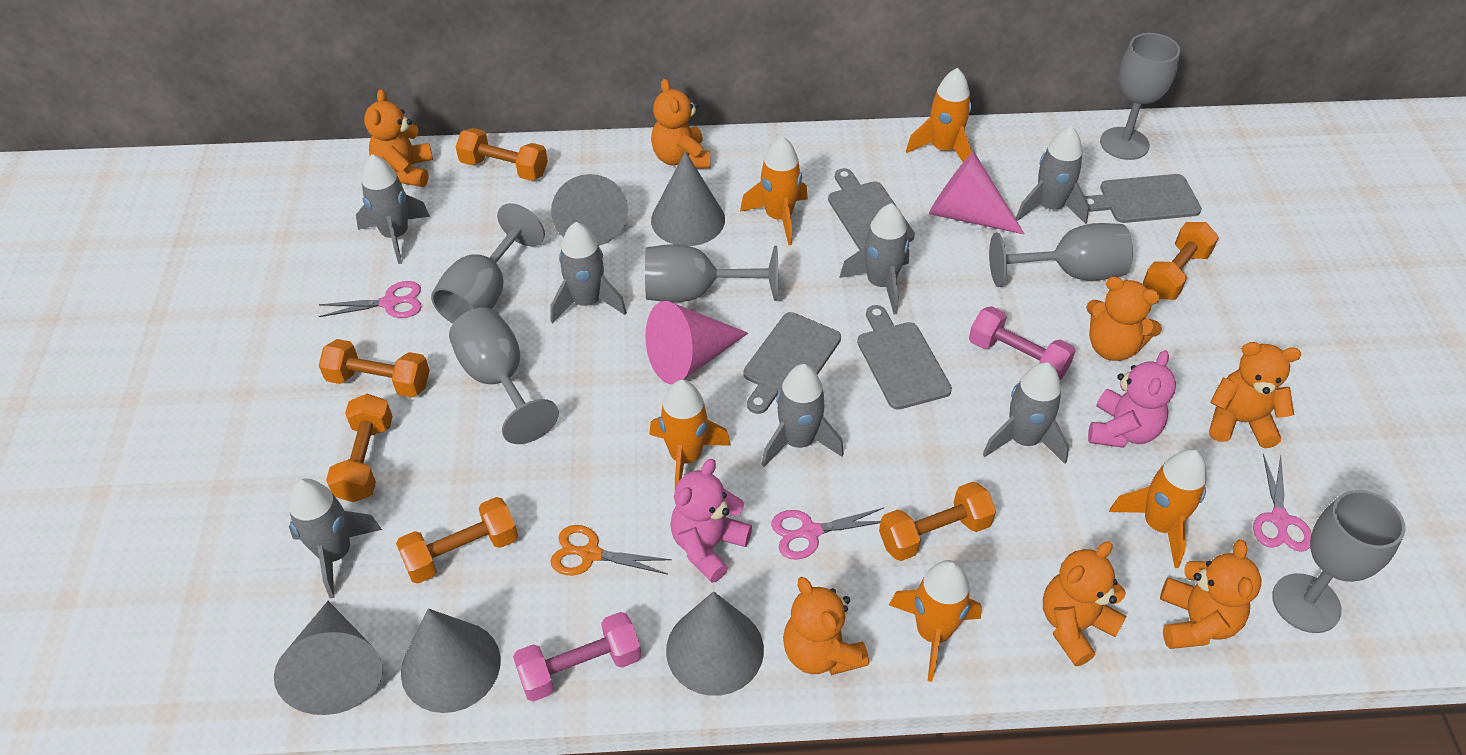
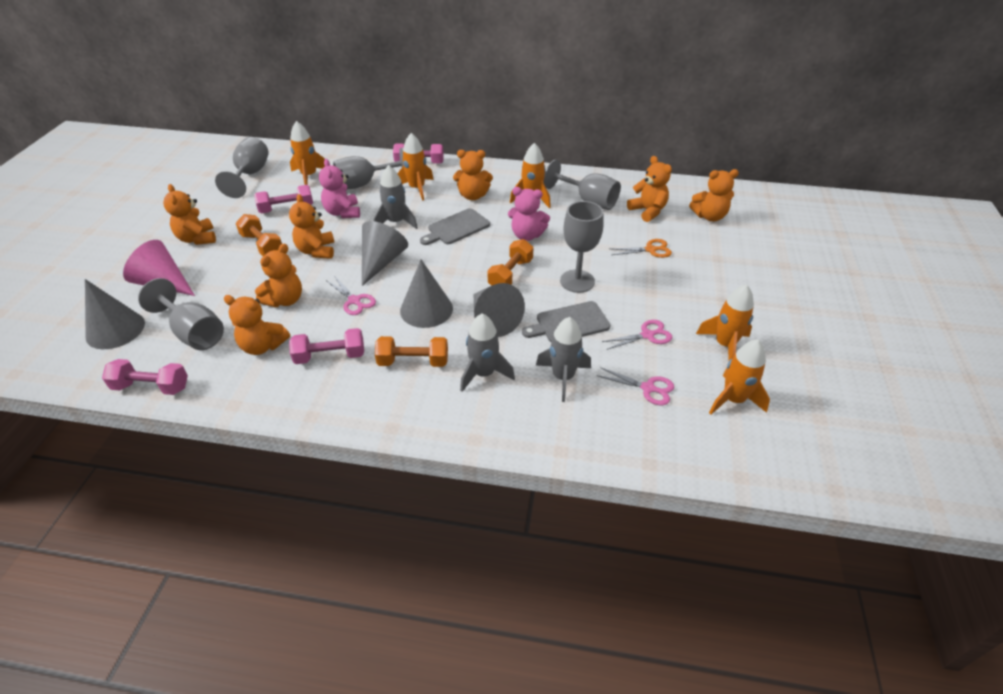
grey cone: [274,601,382,715] [401,608,501,713] [551,174,628,246] [651,151,725,246] [666,591,764,696] = 5 -> [85,279,145,349] [362,221,408,286] [400,260,453,328] [473,283,525,337] = 4
grey cutting board: [743,312,841,414] [828,168,915,250] [857,305,952,410] [1085,174,1202,223] = 4 -> [420,208,490,245] [522,301,610,342] = 2
grey goblet: [431,203,545,323] [449,307,559,444] [645,244,778,302] [989,223,1133,287] [1100,33,1180,160] [1272,490,1406,633] = 6 -> [138,278,224,350] [215,137,269,198] [333,148,403,189] [544,159,621,210] [560,201,604,293] = 5
grey rocket: [289,479,382,598] [356,154,430,264] [550,222,627,324] [761,364,844,467] [839,203,909,315] [983,362,1069,464] [1016,126,1089,224] = 7 -> [373,165,418,229] [460,313,515,392] [536,317,591,402] = 3
orange dumbbell: [319,339,430,398] [326,394,393,502] [396,497,518,583] [456,128,548,181] [879,482,996,561] [1143,222,1219,300] = 6 -> [235,214,282,256] [375,336,448,367] [488,239,533,286] = 3
pink cone: [645,301,748,385] [929,152,1024,234] = 2 -> [123,240,195,296] = 1
pink dumbbell: [513,612,641,702] [969,306,1076,380] = 2 -> [102,359,188,395] [254,185,313,213] [289,328,364,364] [393,143,444,163] = 4

